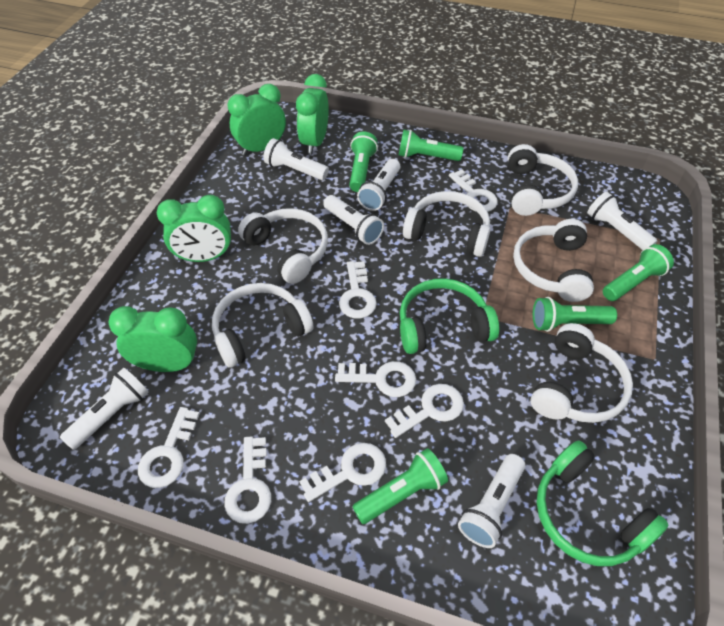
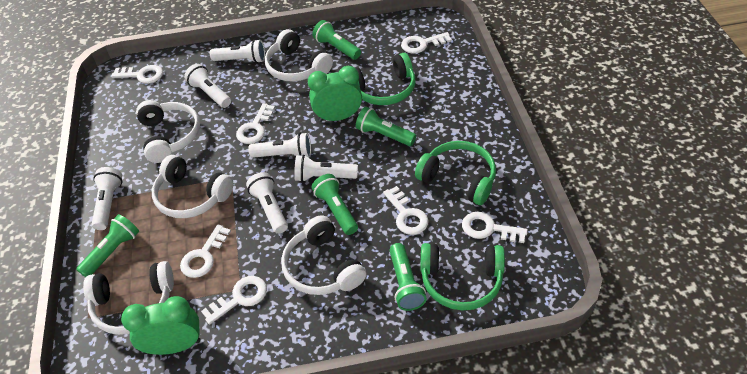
green clock: [108,306,197,372] [157,195,231,262] [228,84,286,156] [296,74,329,155] = 4 -> [121,296,201,355] [308,66,362,122] = 2
green headphones: [400,278,499,354] [537,440,669,566] = 2 -> [354,53,415,105] [415,141,496,205] [421,243,505,311] = 3
white headphones: [212,283,313,368] [238,208,328,284] [403,191,490,257] [508,144,578,216] [513,219,594,302] [531,323,633,423] = 6 -> [83,261,174,335] [136,100,200,163] [152,155,233,218] [265,29,333,82] [281,215,366,295] = 5

